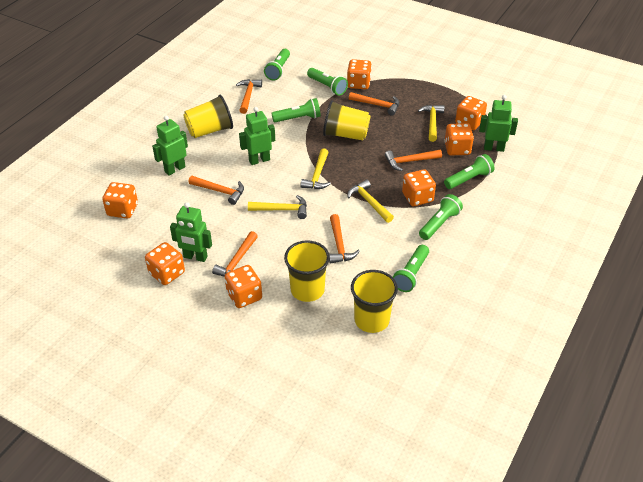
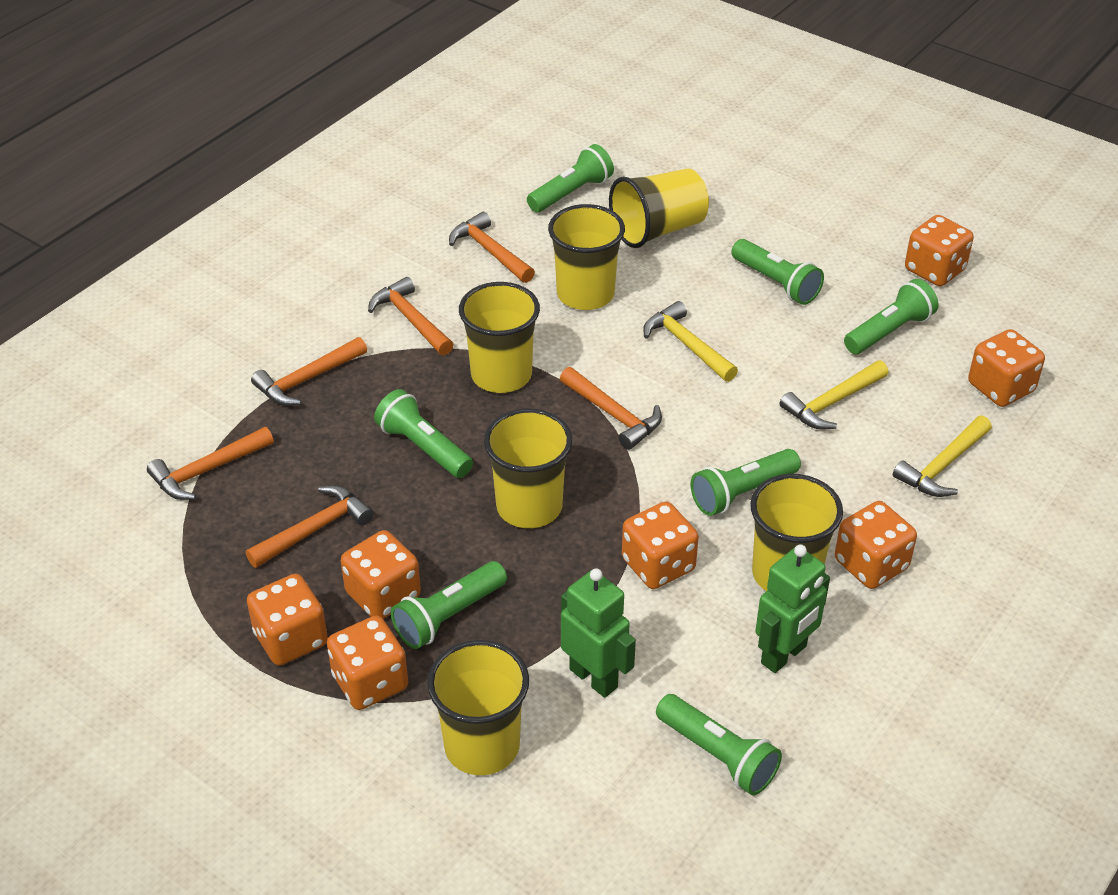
green flashlight: [264,49,290,80] [272,98,321,122] [307,68,348,96] [393,245,429,292] [419,194,463,240] [444,154,494,189] = 6 -> [374,389,473,478] [391,561,507,649] [527,144,614,212] [656,694,782,795] [691,449,801,516] [731,239,824,305] [844,279,938,354] = 7
green robot: [152,116,188,176] [170,202,212,262] [239,107,275,165] [479,95,518,152] = 4 -> [561,568,636,698] [755,544,830,673] = 2
yellow cup: [183,95,233,138] [284,240,330,302] [323,100,371,140] [351,270,398,333] = 4 -> [427,640,529,775] [459,282,540,393] [484,409,572,528] [548,204,625,310] [609,168,709,248] [750,474,843,591] = 6
yellow hammer: [248,195,307,219] [300,149,331,189] [347,180,394,223] [418,105,445,142] = 4 -> [643,301,738,382] [780,360,888,430] [893,416,992,497] = 3

